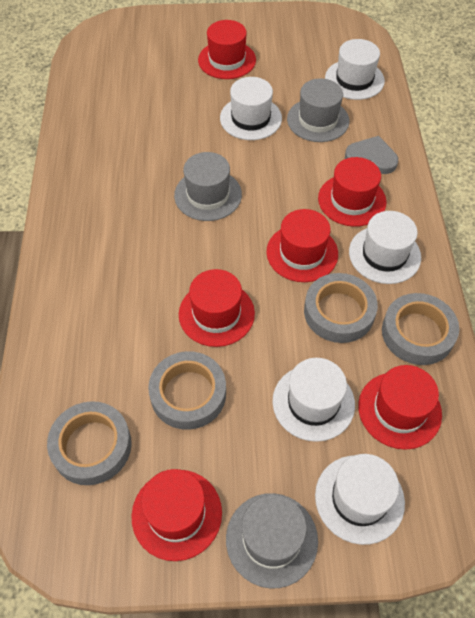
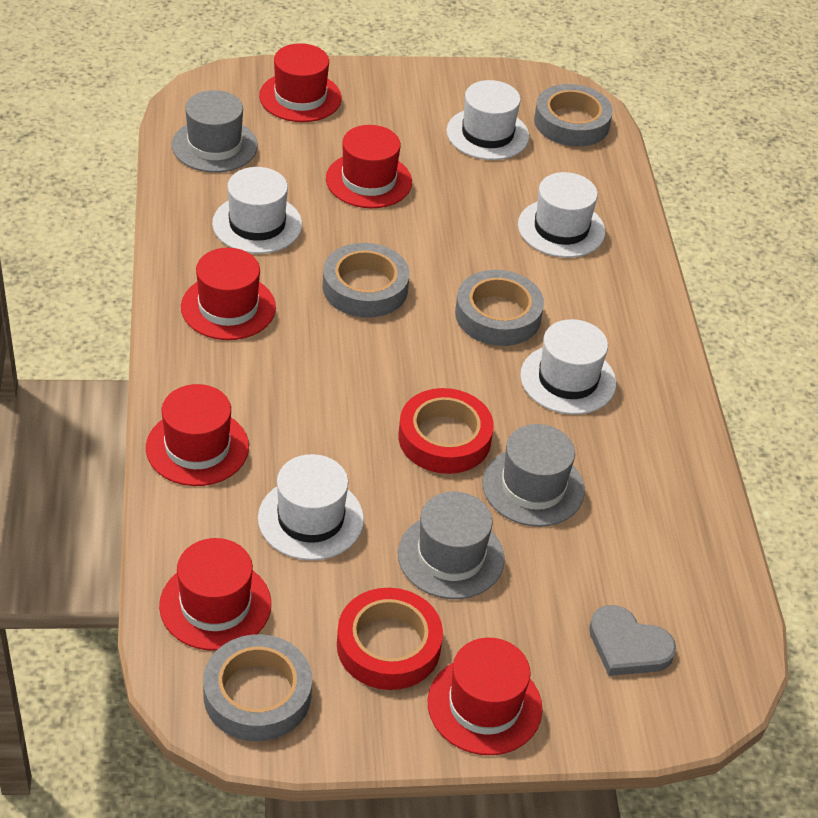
red tape: none = 0 -> [337,588,443,690] [399,388,494,474] = 2

